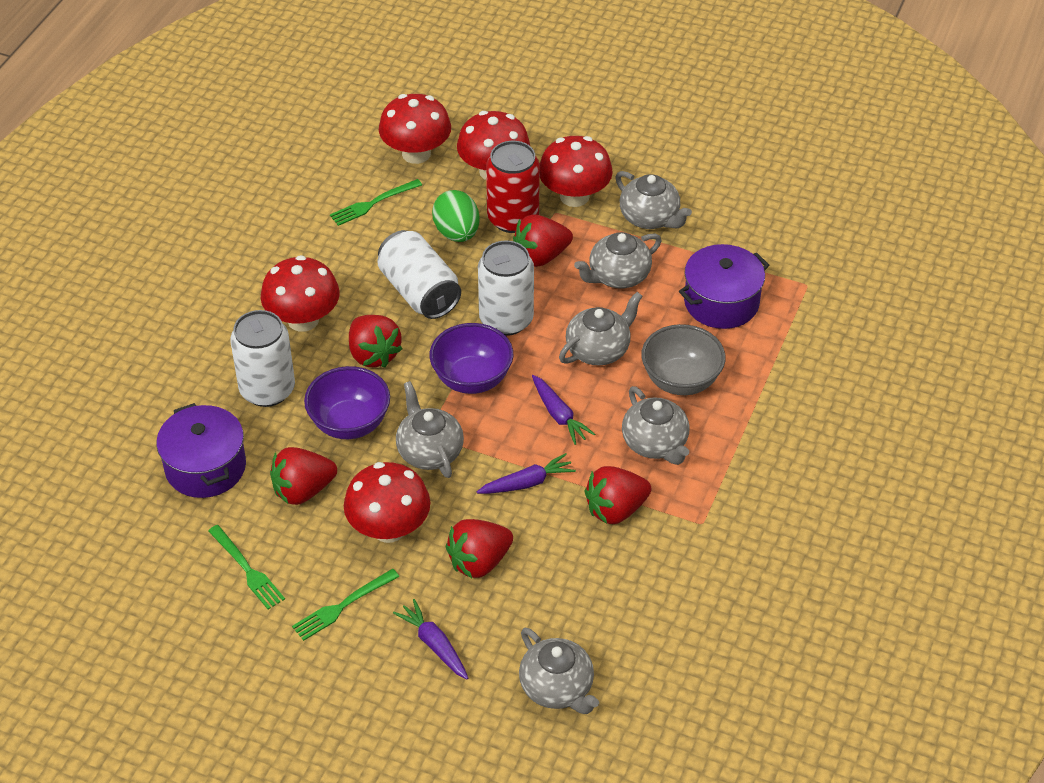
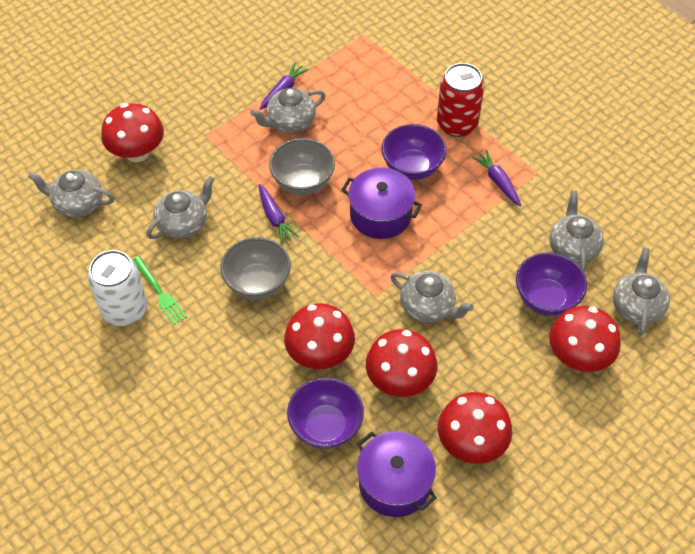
green egg: [432,190,480,242] = 1 -> none = 0
green fork: [208,525,285,610] [292,569,399,641] [330,179,422,226] = 3 -> [133,256,187,325] = 1
grey bowl: [641,324,725,395] = 1 -> [220,237,291,300] [269,138,335,195] = 2
purple bowl: [304,366,390,439] [430,323,513,394] = 2 -> [287,378,364,449] [381,124,447,180] [516,252,587,316] = 3
red strawberry: [270,447,337,505] [349,315,402,368] [446,519,513,578] [513,214,573,267] [584,466,651,524] = 5 -> none = 0
white can: [230,310,295,407] [377,230,461,319] [478,241,534,336] = 3 -> [88,250,147,326] = 1

